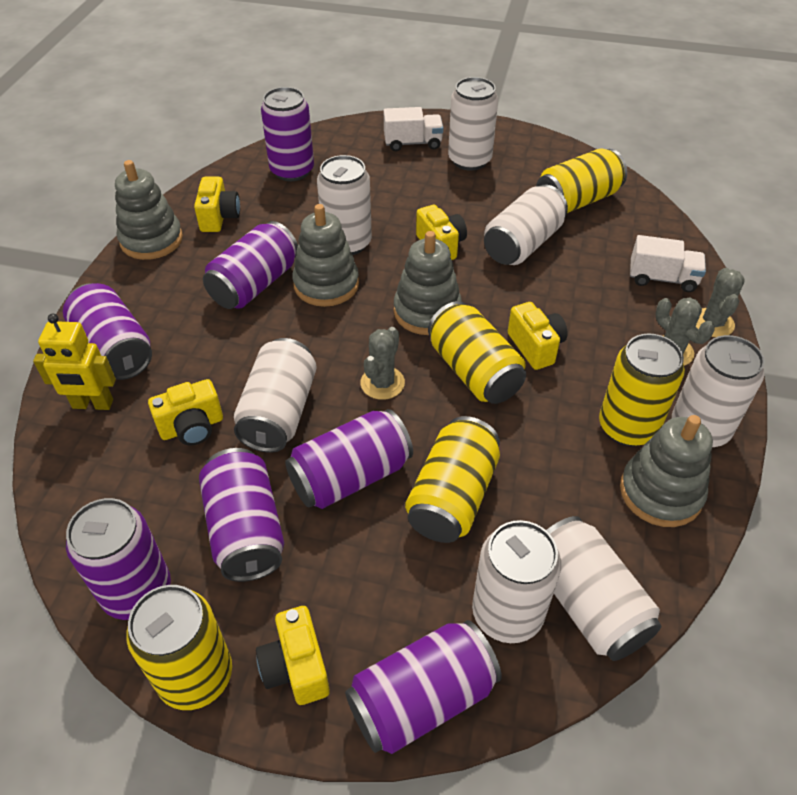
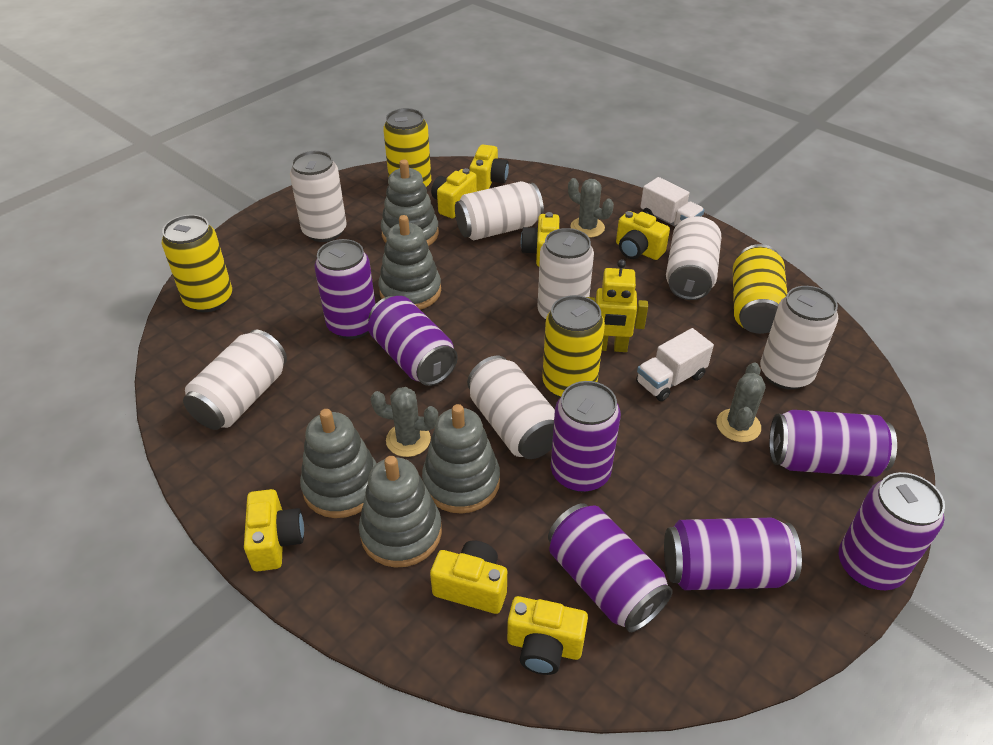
grey stacking toy: [115,160,183,260] [292,204,359,307] [394,231,462,335] [620,415,713,527] = 4 -> [300,409,377,518] [359,456,442,568] [378,215,441,310] [381,160,439,246] [422,404,500,514] = 5
yellow camera: [148,379,223,446] [194,177,240,232] [256,606,330,705] [416,205,467,260] [508,302,568,370] = 5 -> [244,489,304,572] [430,541,507,614] [431,168,477,218] [470,145,509,191] [507,596,588,675] [521,212,559,267] [616,211,670,260] = 7
yellow can: [126,585,232,710] [405,416,500,543] [428,301,526,404] [536,148,627,213] [599,333,685,446] = 5 -> [162,215,232,312] [383,108,431,188] [542,295,605,398] [733,244,787,334] = 4

